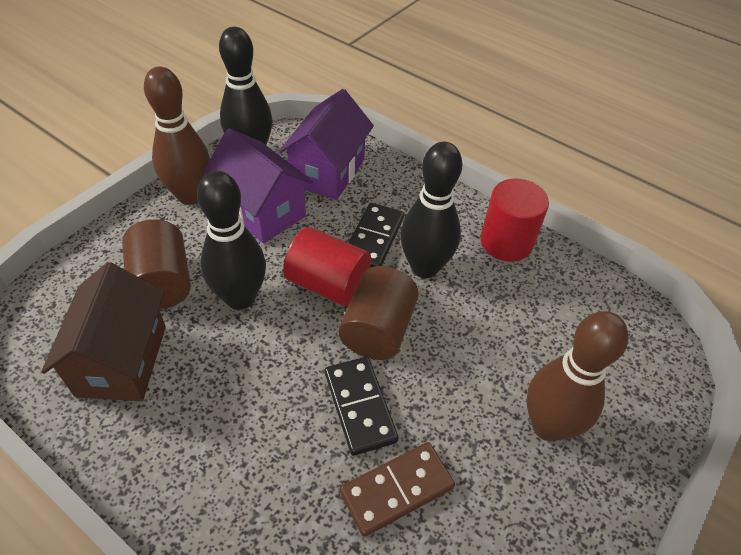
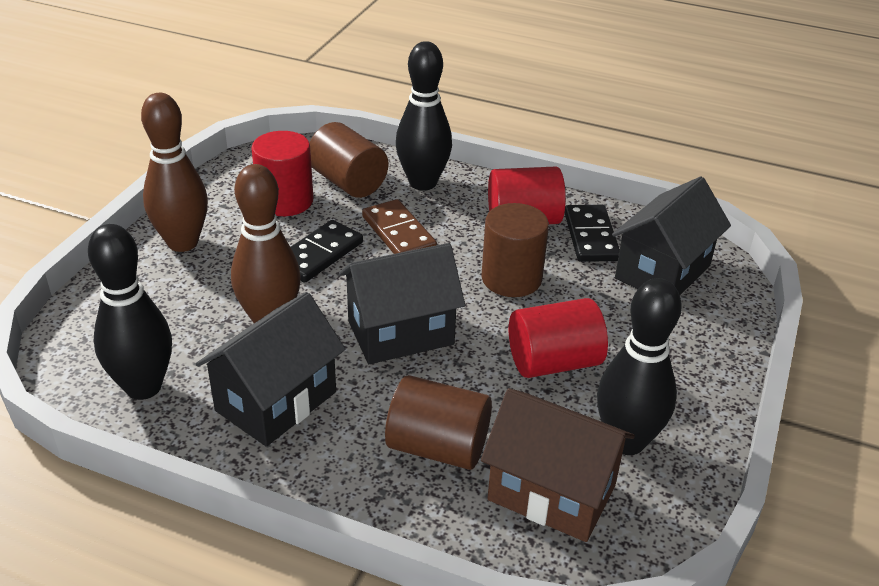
black house: none = 0 -> [196,292,345,447] [339,243,465,364] [612,177,731,295] = 3
brown cylinder: [122,219,191,309] [338,266,419,360] = 2 -> [309,122,388,198] [385,375,492,470] [481,203,549,297] = 3
purple house: [203,128,313,243] [279,89,374,200] = 2 -> none = 0
red cylinder: [283,227,371,306] [480,178,549,262] = 2 -> [251,131,313,216] [488,166,566,224] [509,298,608,378] = 3

